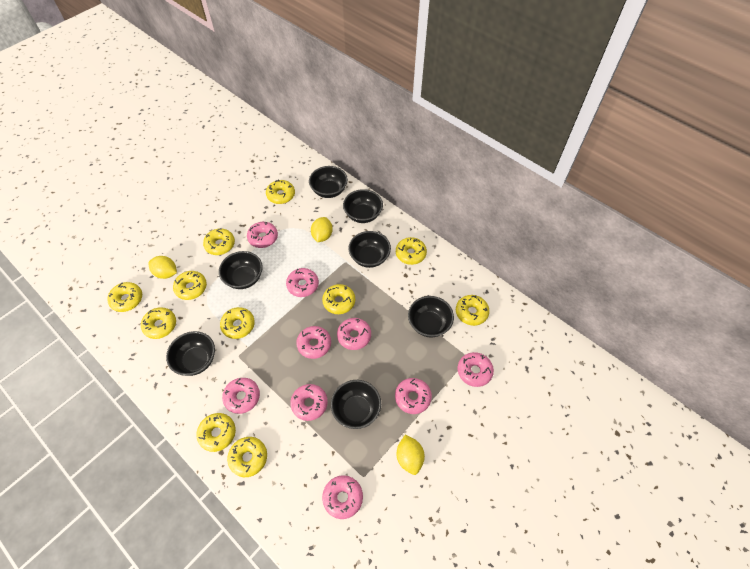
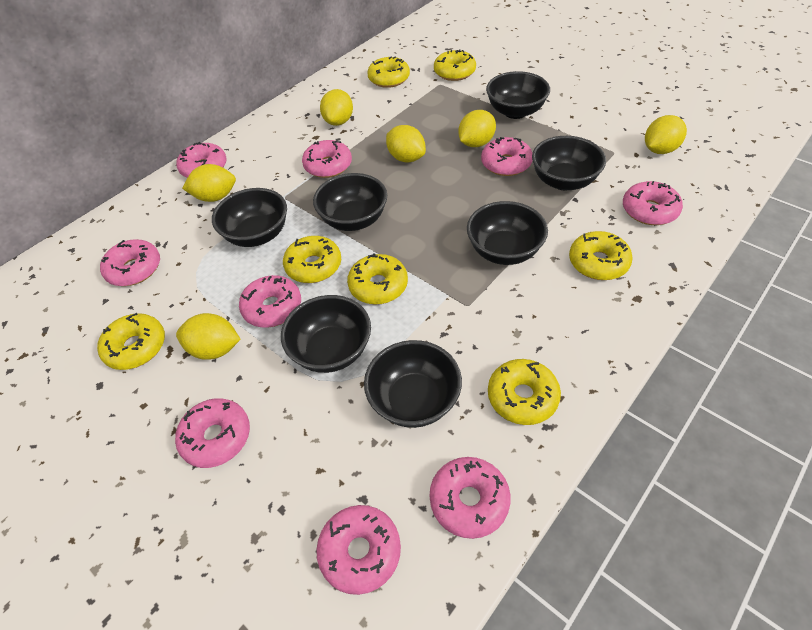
yellow donut: [107,282,142,312] [141,307,176,339] [173,271,207,300] [196,413,236,452] [203,228,235,255] [220,307,255,339] [227,437,267,477] [266,180,295,204] [322,284,355,314] [396,237,427,265] [456,295,489,326] = 11 -> [97,313,165,370] [283,236,341,283] [347,253,408,305] [367,56,410,88] [434,49,476,81] [488,359,561,425] [569,231,633,280] = 7
yellow lemon: [149,256,177,279] [311,217,333,242] [397,434,425,475] = 3 -> [176,313,241,360] [182,164,236,202] [320,89,353,126] [386,125,426,163] [458,110,496,147] [645,115,687,154] = 6

